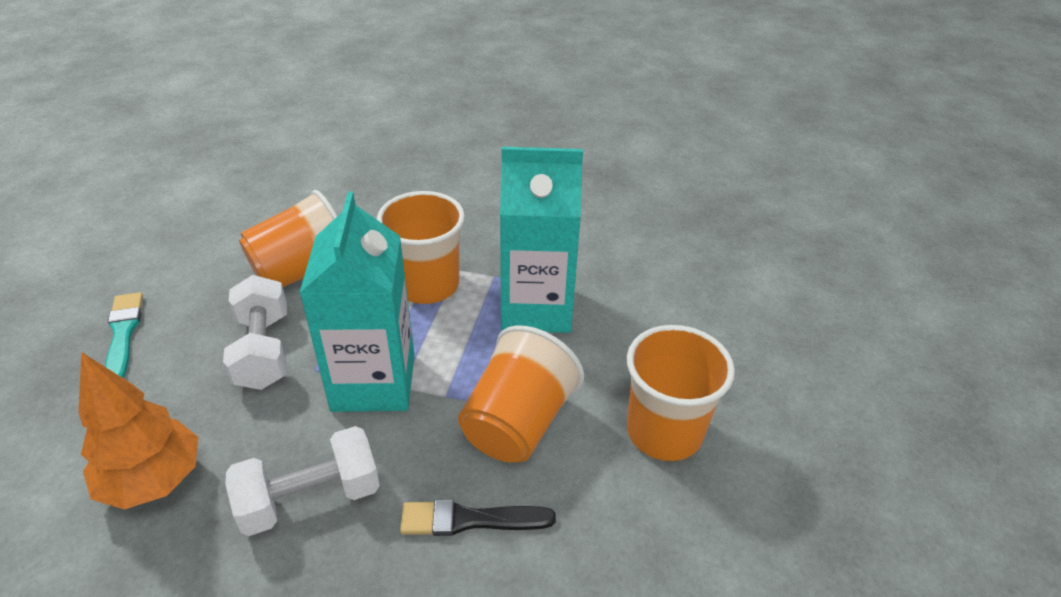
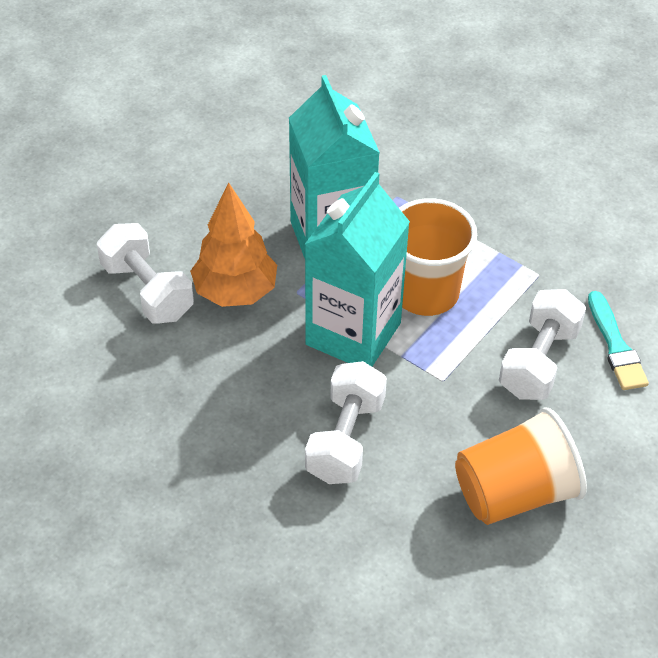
black brush: [400,500,556,536] = 1 -> none = 0
orange cup: [239,190,337,287] [377,191,465,304] [458,325,584,462] [627,325,735,461] = 4 -> [399,198,477,316] [455,407,587,525] = 2
white dumbbell: [223,275,287,390] [225,426,380,536] = 2 -> [97,223,194,324] [305,361,387,484] [499,289,586,400] = 3

